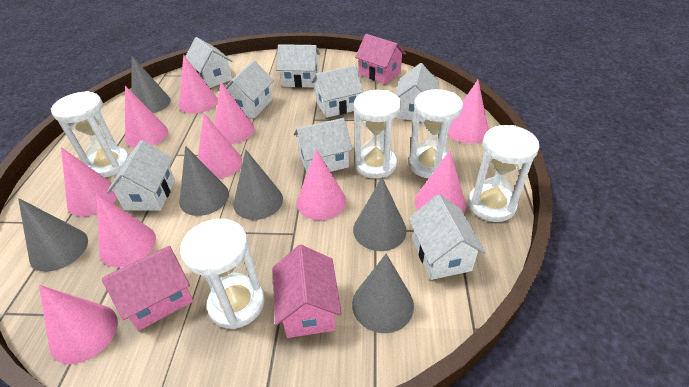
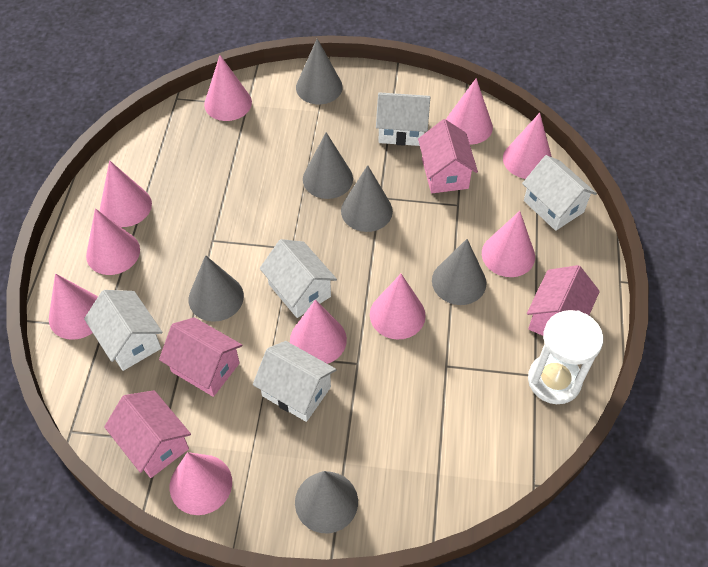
pink house: [101,246,193,331] [273,245,342,338] [355,34,406,84] = 3 -> [104,390,191,478] [159,317,242,397] [418,119,478,193] [527,265,600,336] = 4
white hourglass: [51,91,129,178] [180,219,265,329] [354,90,401,179] [408,89,463,178] [468,125,540,222] = 5 -> [528,310,603,404] = 1
white house: [106,140,175,211] [185,37,232,88] [226,60,274,118] [277,44,320,88] [294,118,352,172] [312,65,363,118] [395,63,439,121] [409,195,486,280] = 8 -> [84,290,163,371] [253,341,337,422] [260,239,337,318] [376,92,430,146] [522,155,597,231] = 5

